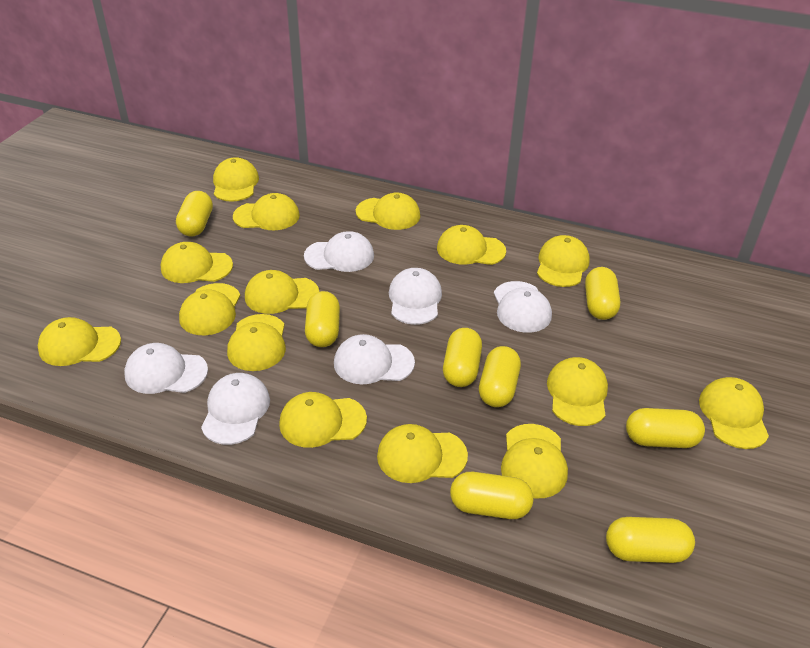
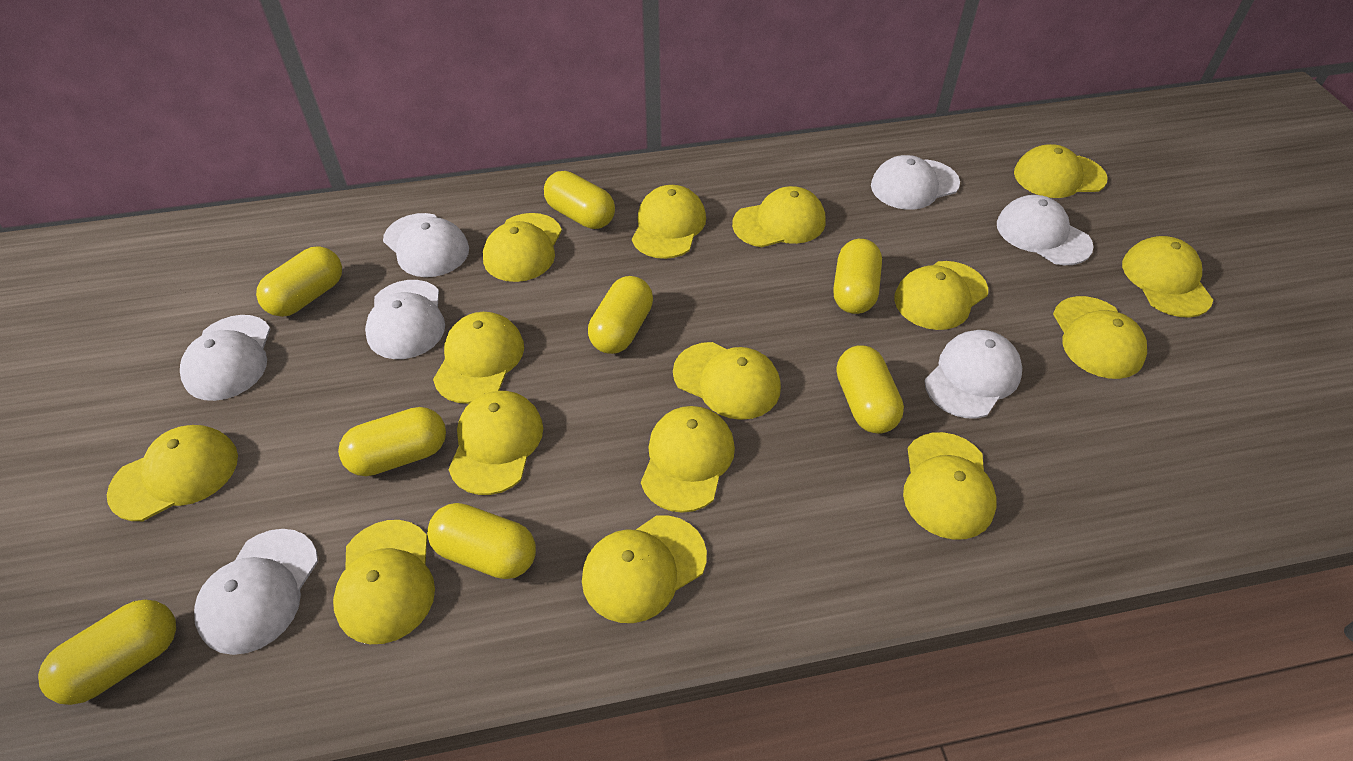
white cap: [124,343,208,394] [201,373,270,445] [304,231,374,272] [334,334,415,384] [389,268,442,325] [494,281,552,333] = 6 -> [180,315,271,401] [194,529,318,655] [365,280,445,359] [383,213,469,277] [871,155,960,210] [925,330,1022,419] [997,195,1094,265] = 7

